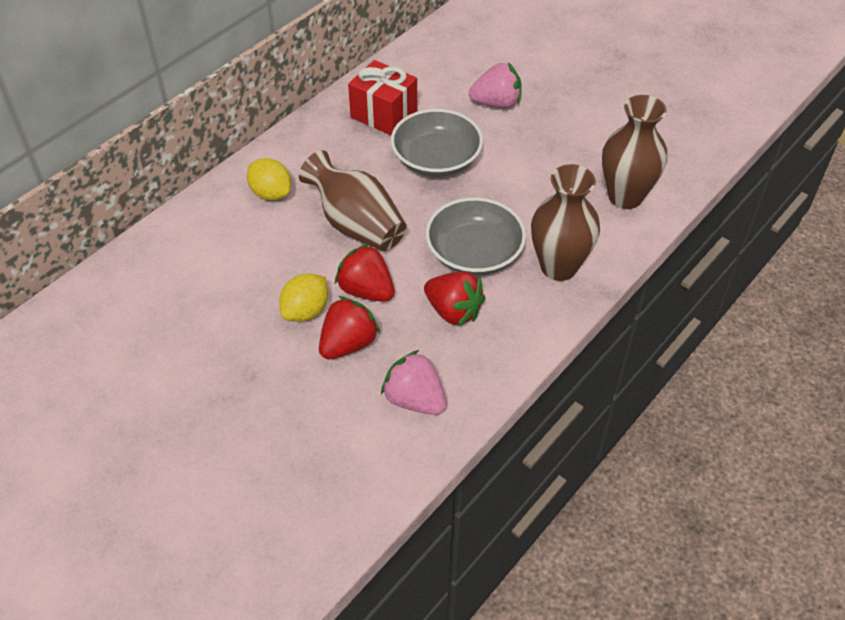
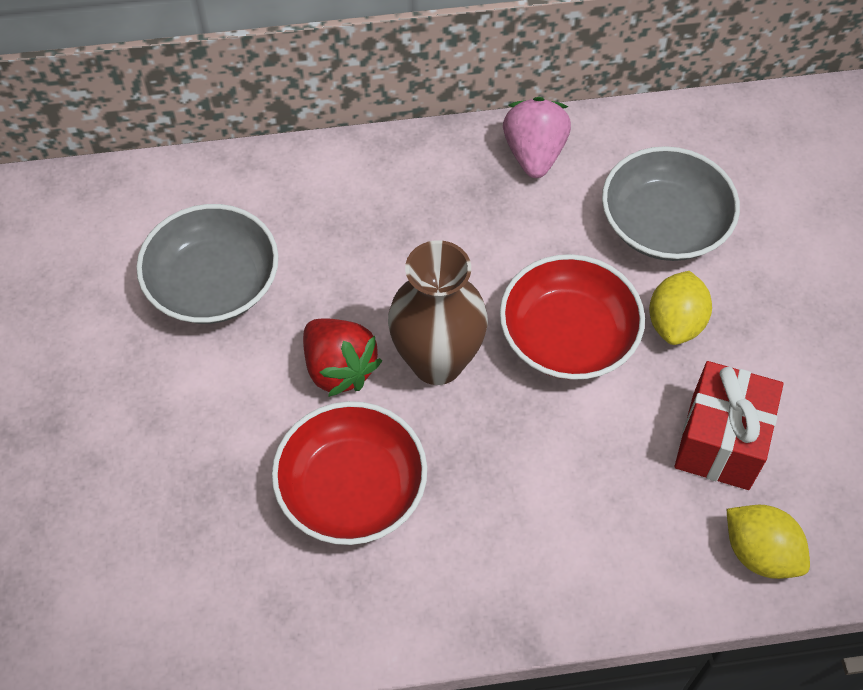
brown vase: [299,150,407,251] [531,164,600,281] [602,95,667,209] = 3 -> [388,240,488,385] = 1
pink strawberry: [381,350,447,415] [469,62,521,108] = 2 -> [503,97,571,178] = 1
red bowl: none = 0 -> [272,401,427,545] [500,254,645,380] = 2
red strawberry: [319,296,380,359] [335,243,395,302] [424,271,485,326] = 3 -> [303,318,382,397] = 1

